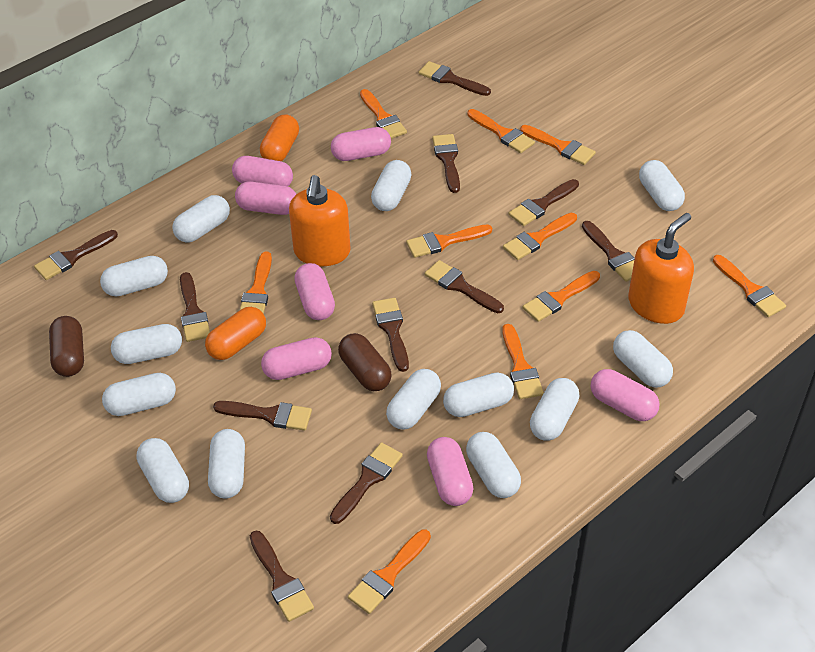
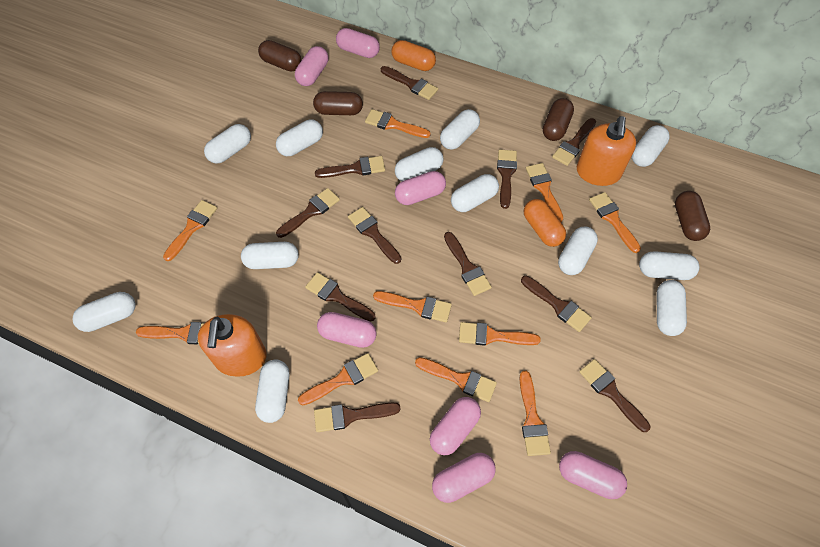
brown capsule: [49,316,84,377] [338,333,392,391] = 2 -> [258,40,302,72] [313,91,363,115] [543,98,574,141] [675,191,710,241] = 4
white capsule: [100,256,168,296] [102,373,176,416] [111,324,182,364] [136,438,189,503] [172,195,230,243] [208,429,245,498] [371,160,411,211] [386,369,441,429] [443,372,514,417] [466,432,521,498] [530,378,580,441] [613,330,673,388] [639,160,685,211] = 13 -> [73,292,135,332] [204,124,251,164] [241,242,299,269] [255,359,289,423] [276,120,323,156] [395,147,444,181] [440,109,480,150] [451,174,499,212] [558,227,598,275] [632,125,670,167] [639,251,700,280] [657,280,687,336] = 12

